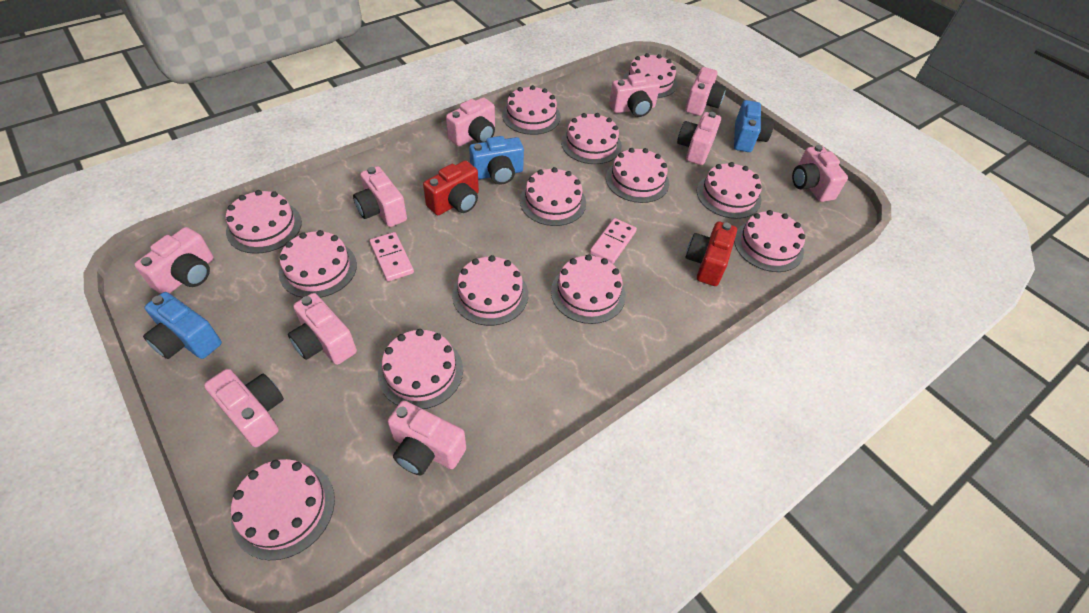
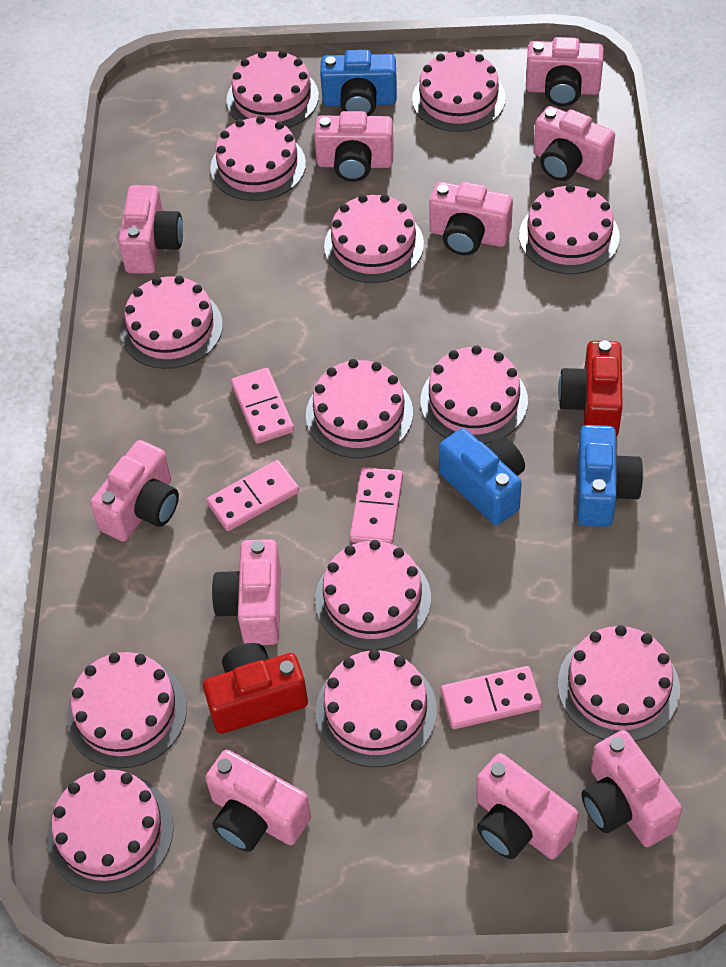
pink domino: [369,232,414,281] [590,218,637,264] = 2 -> [206,460,299,531] [231,368,294,444] [350,467,403,544] [441,666,542,729] = 4

